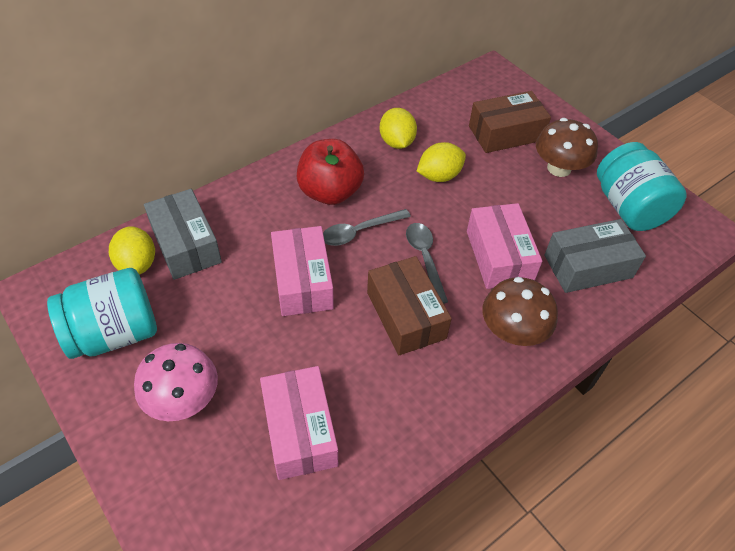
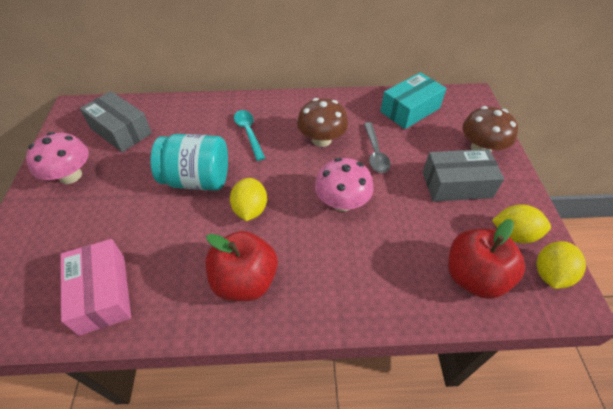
brown box: [367,256,452,355] [469,91,551,153] = 2 -> none = 0
grey spoon: [323,209,411,246] [406,223,448,304] = 2 -> [364,122,391,173] = 1
pink box: [260,366,338,480] [271,226,334,316] [467,203,542,289] = 3 -> [60,239,131,336] = 1
pink mushroom: [134,343,218,421] = 1 -> [26,132,89,184] [315,158,374,212] = 2
red apple: [297,139,364,205] = 1 -> [206,231,278,301] [448,219,525,299] = 2
turquoise box: none = 0 -> [380,72,446,129] = 1
turquoise jar: [47,268,157,359] [597,142,687,231] = 2 -> [151,134,228,191] = 1
turquoise spoon: none = 0 -> [234,110,265,161] = 1

